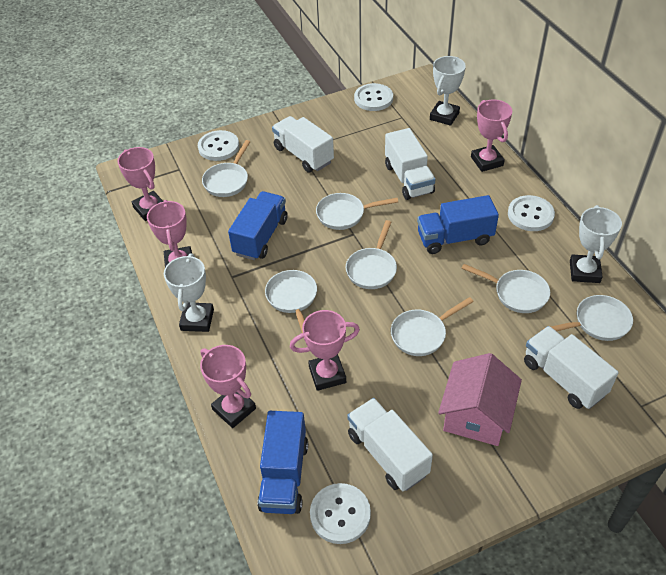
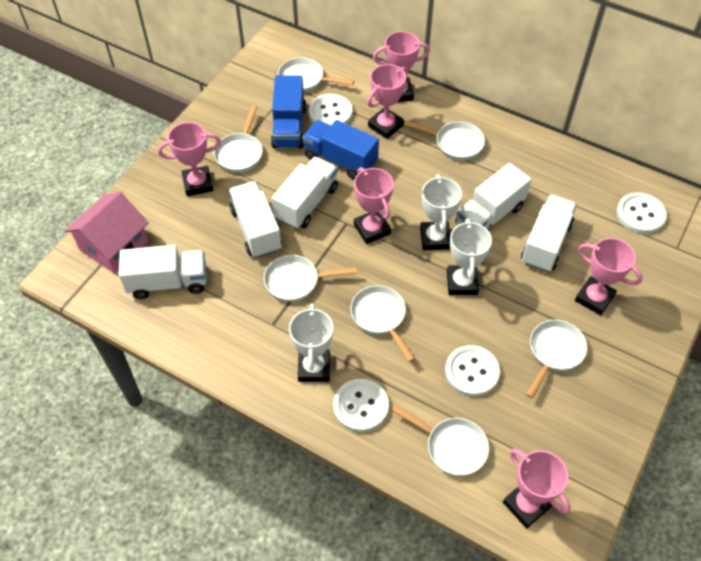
blue truck: [228,191,288,260] [257,411,308,514] [417,195,499,254] = 3 -> [271,75,306,148] [302,120,379,179] = 2
pink trophy: [117,147,164,221] [147,200,192,267] [200,345,256,428] [290,310,360,391] [471,100,512,172] = 5 -> [158,122,221,196] [354,167,394,244] [367,64,408,139] [373,31,430,102] [503,448,571,528] [575,238,643,315] = 6
white truck: [272,116,334,173] [347,398,433,491] [385,128,435,200] [524,326,619,409] = 4 -> [119,245,206,299] [229,181,282,258] [272,156,338,229] [455,163,531,231] [521,195,577,272] = 5

